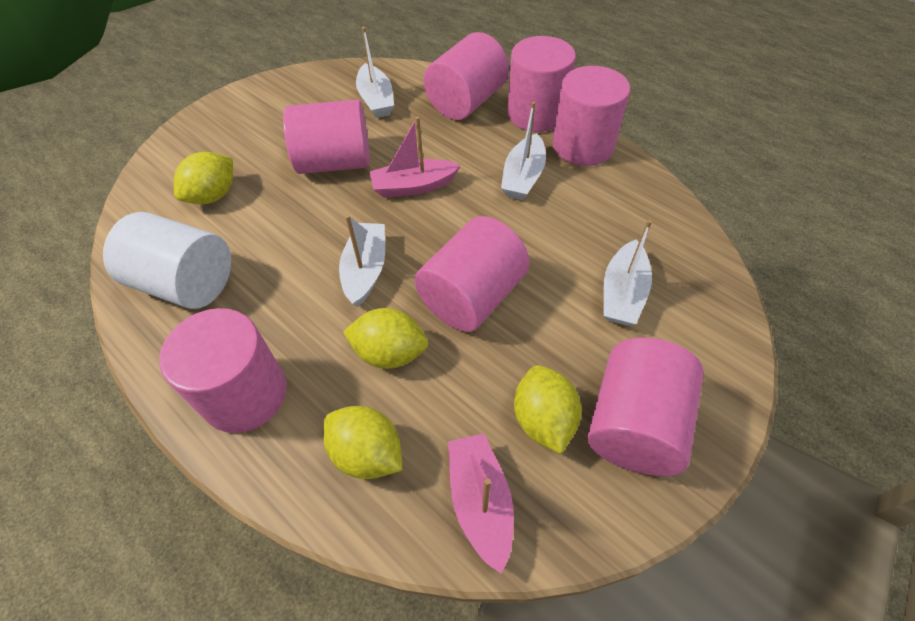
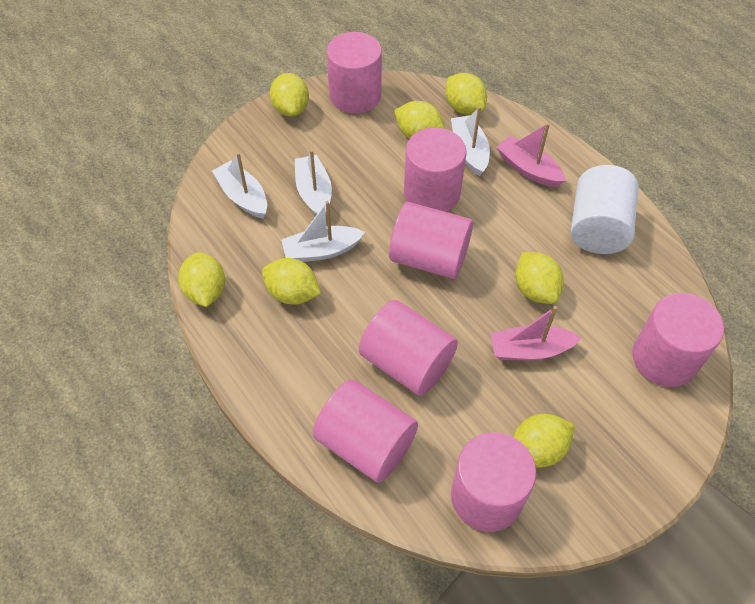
yellow lemon: [174,152,233,204] [323,406,402,479] [343,308,428,369] [514,365,582,454] = 4 -> [178,252,225,307] [262,258,321,305] [270,73,309,116] [394,101,445,139] [445,73,487,115] [513,414,575,468] [515,252,564,304] = 7

